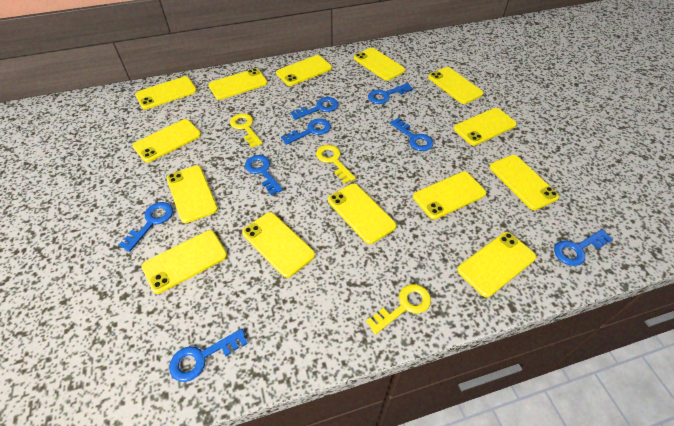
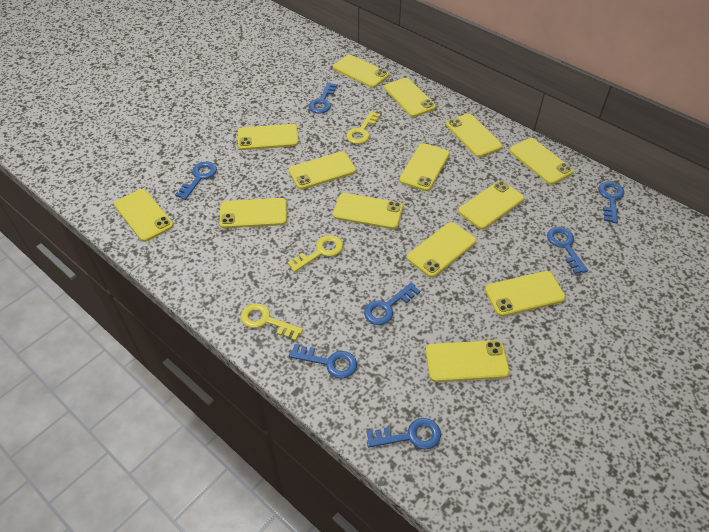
blue key: [119,202,173,252] [169,329,248,382] [245,155,283,195] [281,118,331,145] [291,97,338,120] [368,83,413,104] [390,118,434,151] [554,229,613,266] = 8 -> [175,162,217,200] [289,344,357,378] [309,82,337,113] [364,282,420,325] [367,418,441,450] [547,227,588,274] [599,182,624,223] = 7

